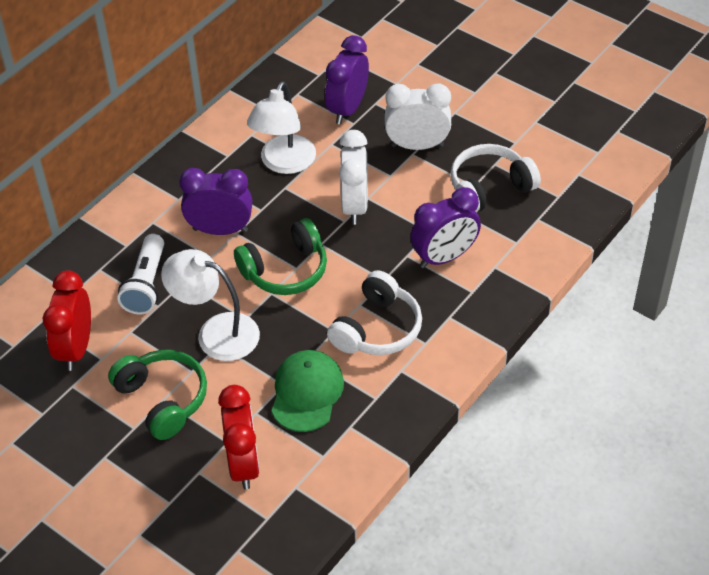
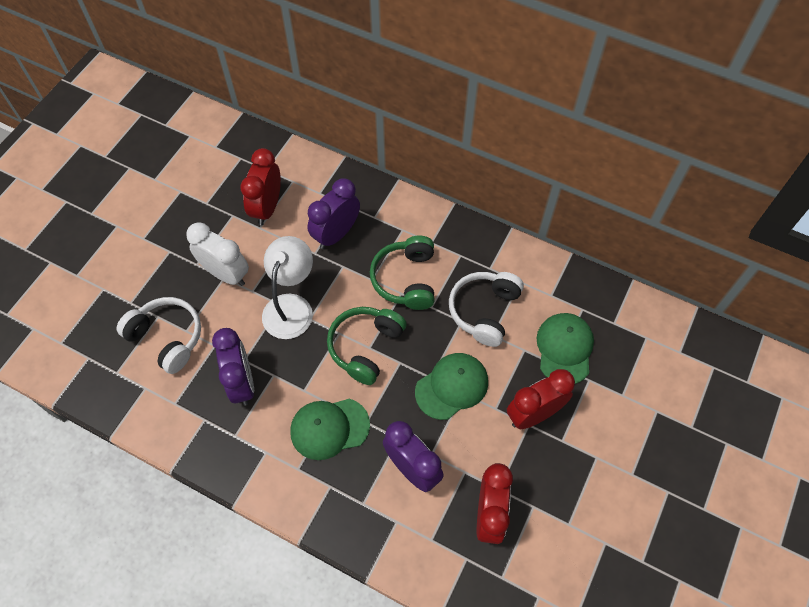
green cap: [271,350,344,432] = 1 -> [290,399,370,460] [415,353,488,420] [537,313,594,384] = 3
red clock: [43,270,91,371] [218,385,260,490] = 2 -> [241,148,281,226] [477,463,513,544] [507,369,575,429] = 3
white clock: [339,130,368,225] [385,83,451,150] = 2 -> [186,222,249,286] = 1
white flashlight: [117,234,164,314] = 1 -> none = 0
white lamp: [161,249,260,361] [247,81,316,174] = 2 -> [262,236,313,339] = 1

